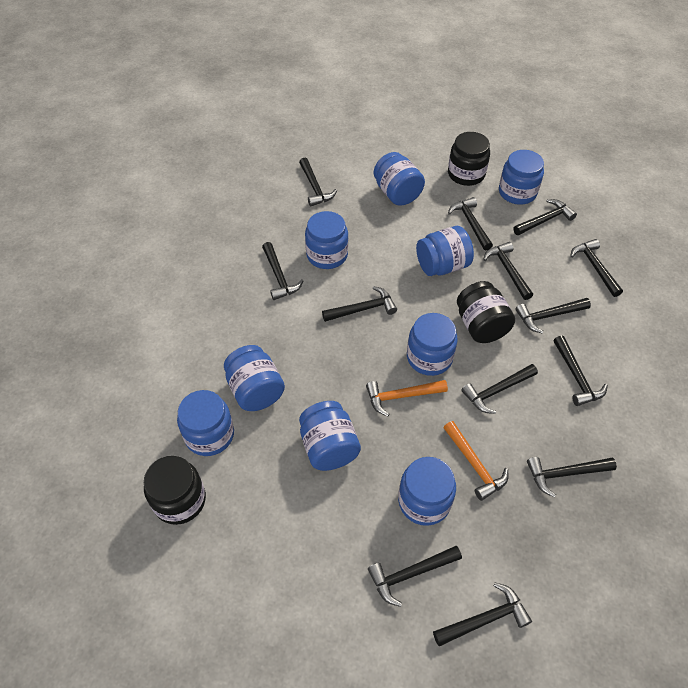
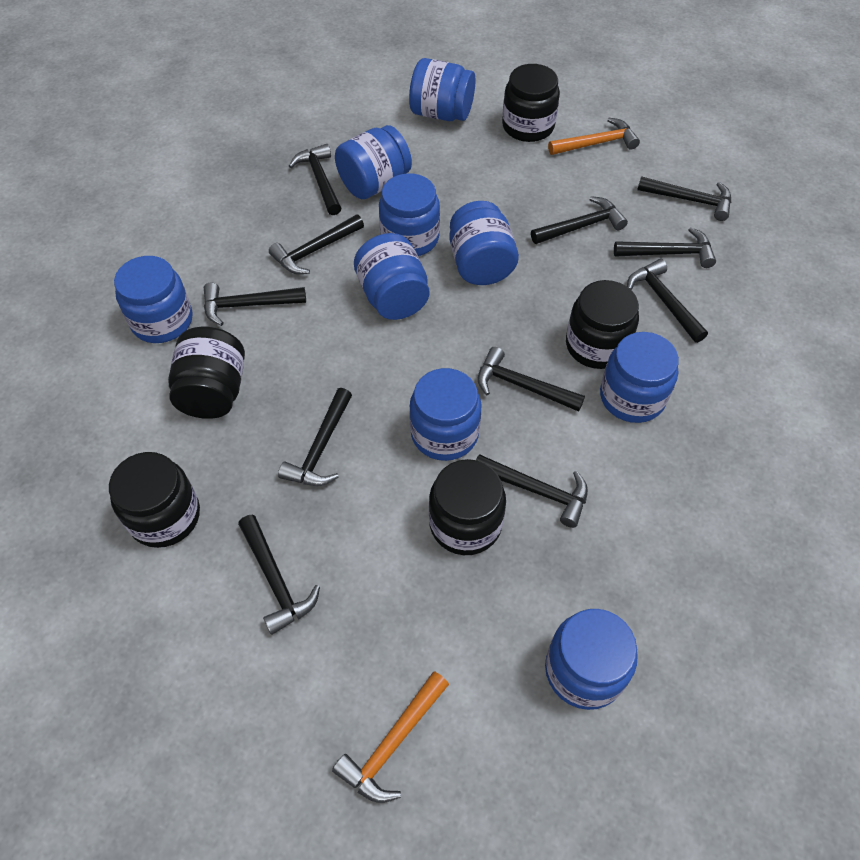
black hammer: [262,242,303,300] [299,158,337,207] [322,286,397,322] [368,546,462,607] [433,583,532,647] [448,197,493,250] [461,364,538,414] [483,242,533,300] [513,199,577,235] [515,298,591,334] [527,457,617,497] [553,335,608,406] [570,239,623,297] = 13 -> [204,283,306,326] [238,515,320,635] [269,214,364,274] [278,388,352,486] [289,144,342,215] [476,454,588,528] [478,347,585,412] [531,196,628,244] [614,227,716,268] [627,259,708,343] [637,176,731,221] = 11
black jar: [144,456,206,525] [448,132,490,186] [457,281,515,343] = 3 -> [109,452,200,548] [168,327,245,419] [429,459,506,555] [502,64,560,142] [566,280,639,369] = 5

